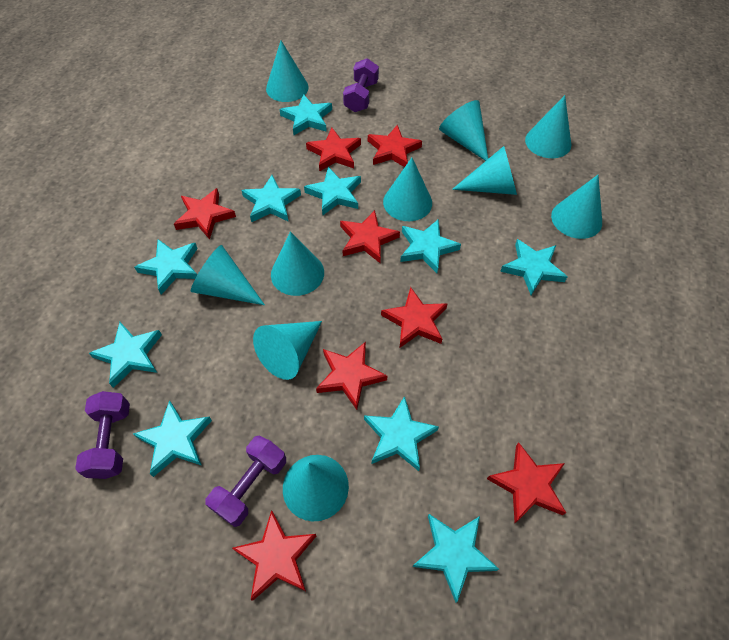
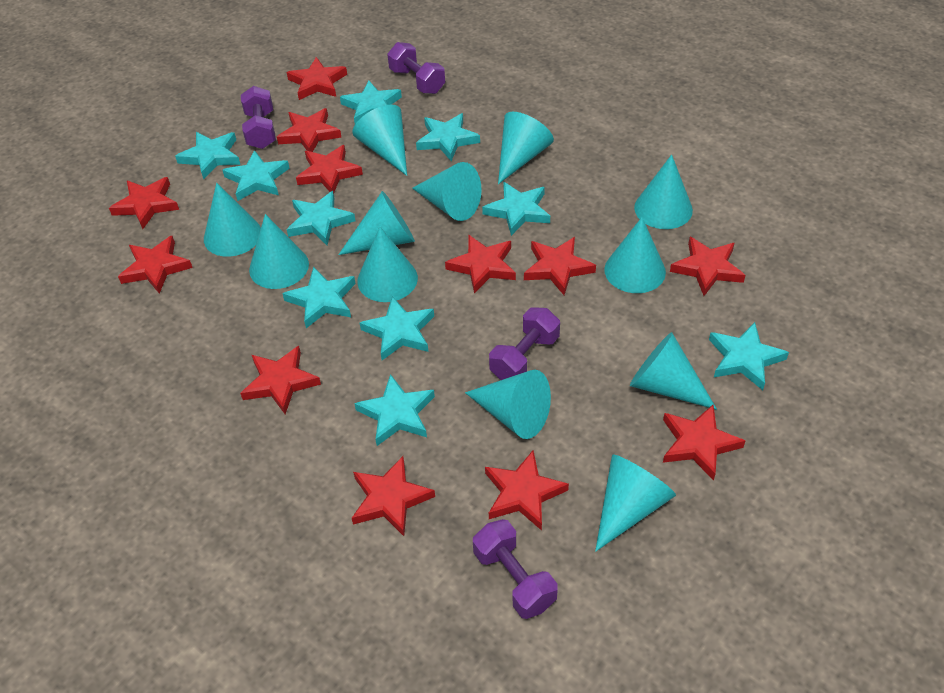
purple dumbbell: [75,391,130,479] [205,435,286,527] [343,58,379,112] = 3 -> [241,86,276,149] [387,42,445,94] [473,519,558,619] [489,307,560,380] = 4
red star: [174,188,236,240] [232,510,316,601] [306,128,361,172] [316,342,387,410] [340,210,400,263] [368,125,422,167] [381,287,448,348] [487,442,566,523] = 8 -> [109,177,179,229] [118,236,193,294] [240,346,321,414] [277,108,342,152] [287,57,347,100] [296,145,363,193] [352,456,435,536] [445,235,516,294] [485,451,569,531] [524,237,596,295] [663,405,745,481] [670,237,745,296] = 12
turquoise cone: [191,245,265,305] [253,321,322,380] [266,41,309,102] [271,231,324,296] [283,455,349,522] [383,158,432,221] [439,100,488,161] [452,146,517,195] [525,95,571,158] [551,175,602,239] = 10 -> [204,183,261,257] [249,214,309,289] [338,191,415,255] [352,105,407,176] [357,227,418,302] [412,162,482,221] [465,370,551,439] [498,112,554,184] [595,455,676,552] [605,217,666,293] [630,332,717,410] [634,155,693,229] = 12

